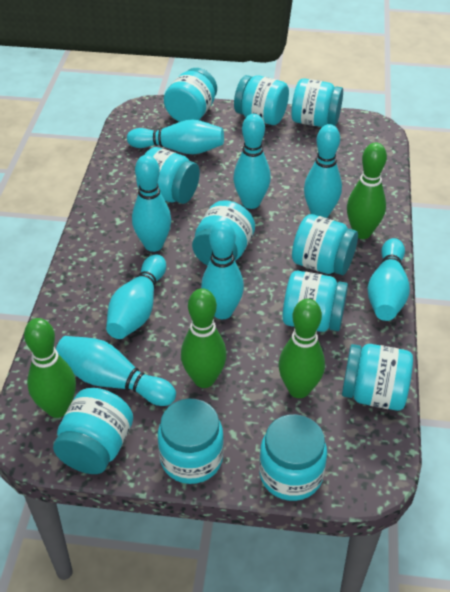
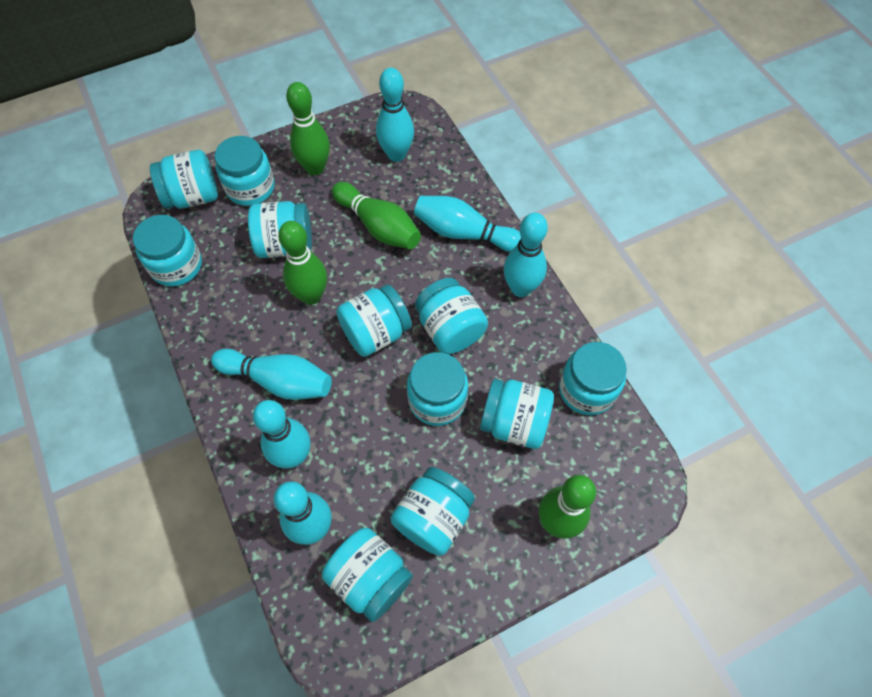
turquoise bowling pin: [56,336,176,406] [106,255,166,339] [127,119,224,154] [132,155,171,252] [201,221,244,319] [233,114,271,209] [304,124,342,218] [367,238,410,321] = 8 -> [211,349,332,400] [253,400,310,468] [273,481,332,545] [376,68,414,162] [414,196,521,252] [504,213,548,297] = 6

